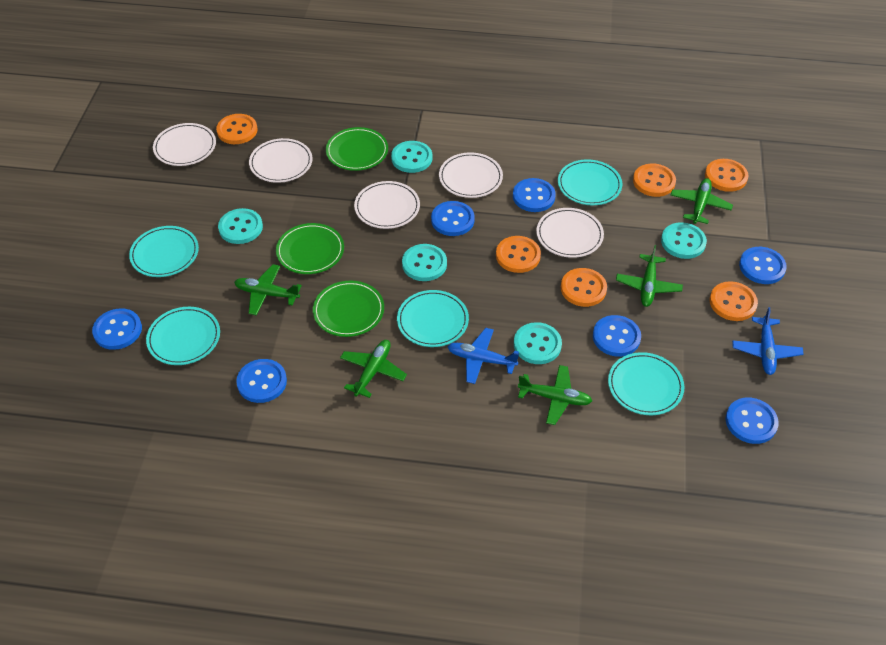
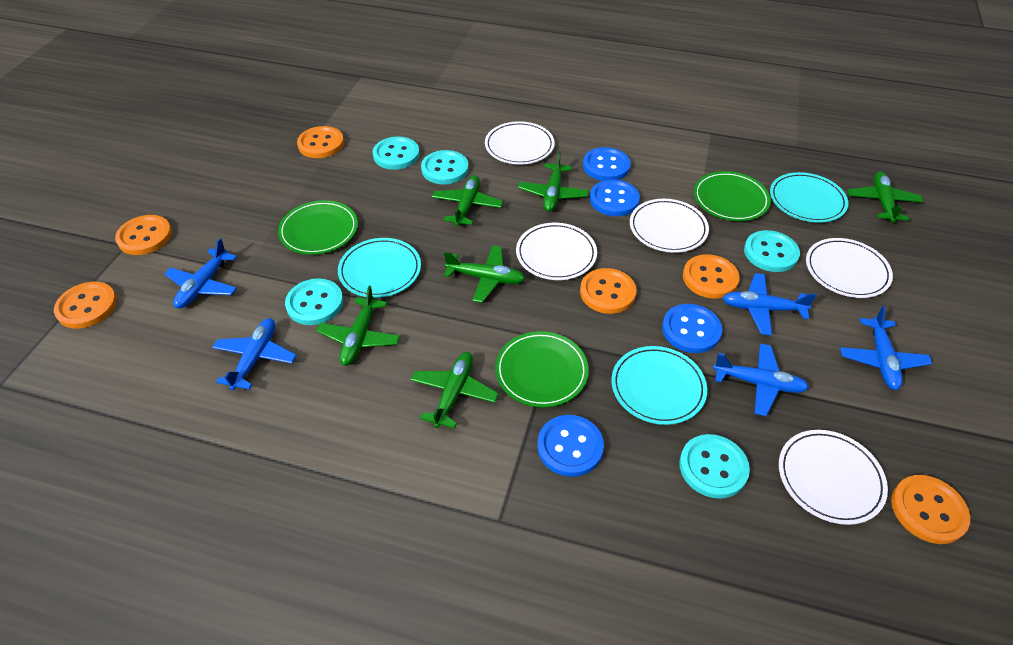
blue button: [92,308,142,350] [236,359,287,403] [431,201,475,236] [513,178,556,212] [593,315,641,357] [725,398,779,444] [739,247,787,284] = 7 -> [537,415,604,477] [583,147,631,181] [590,179,640,216] [662,304,722,353] = 4
blue plane: [447,328,519,384] [732,307,804,375] = 2 -> [164,238,237,308] [212,318,297,391] [713,343,809,416] [723,273,816,335] [840,306,932,390] = 5
green plane: [234,264,302,316] [340,340,407,398] [518,365,592,425] [616,245,683,307] [671,178,733,224] = 5 -> [316,286,400,366] [410,352,499,429] [432,175,503,226] [444,245,525,303] [518,151,589,212] [848,172,923,223] = 6
turquoise plate: [129,226,199,277] [146,307,220,365] [397,290,469,347] [558,159,622,205] [608,352,684,415] = 5 -> [338,238,421,298] [611,346,707,425] [770,172,848,223] = 3

